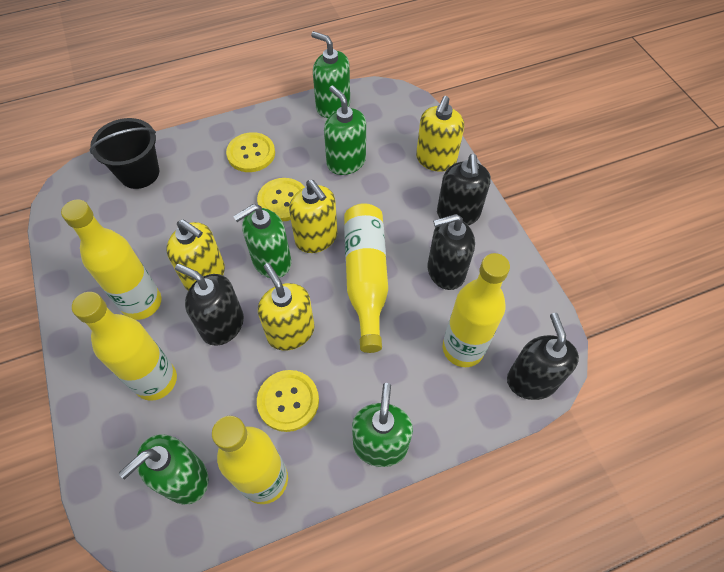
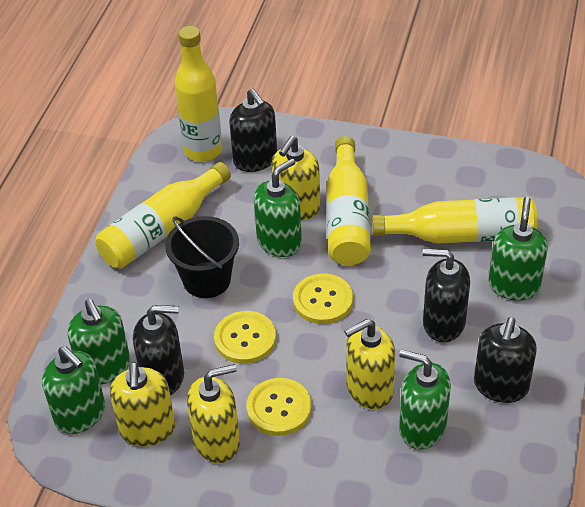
yellow bottle: [61,199,161,320] [72,292,177,401] [212,416,288,504] [344,203,388,353] [443,253,510,367] = 5 -> [96,162,231,269] [175,26,222,162] [327,136,371,265] [372,197,537,243] = 4

